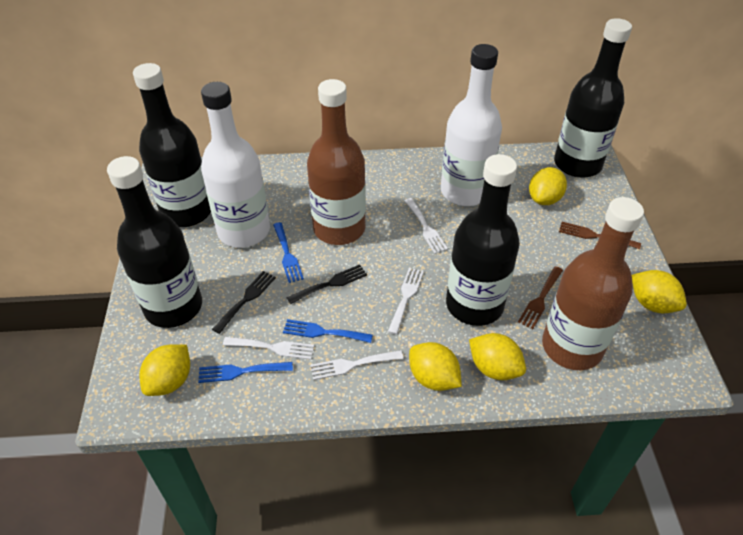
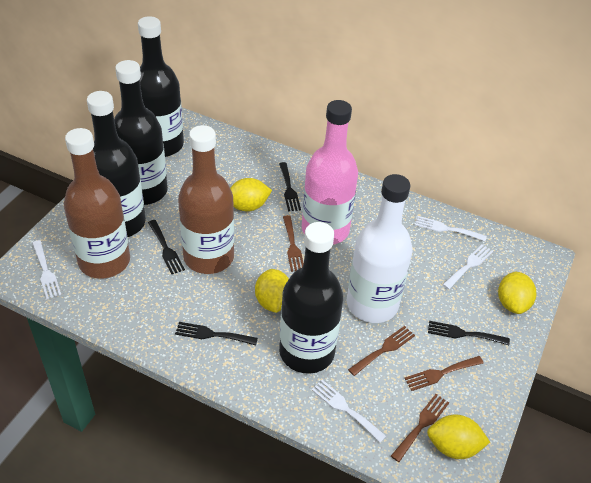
black fork: [212,271,276,334] [286,264,367,304] = 2 -> [148,220,185,274] [175,322,258,345] [279,162,301,211] [428,321,510,345] = 4
blue fork: [198,362,293,383] [273,222,304,283] [283,319,373,343] = 3 -> none = 0
brown fork: [518,266,563,329] [559,222,641,249] = 2 -> [283,215,304,272] [348,326,415,376] [391,394,449,462] [404,356,484,391] = 4
pink bottle: none = 0 -> [302,100,358,245] = 1
white bottle: [201,82,270,248] [441,44,502,206] = 2 -> [347,174,413,323] = 1
yellow lemon: [139,344,190,396] [409,342,462,391] [469,333,526,380] [529,167,567,205] [631,270,687,313] = 5 -> [230,178,272,212] [255,269,289,313] [427,414,490,459] [498,271,536,314] = 4

